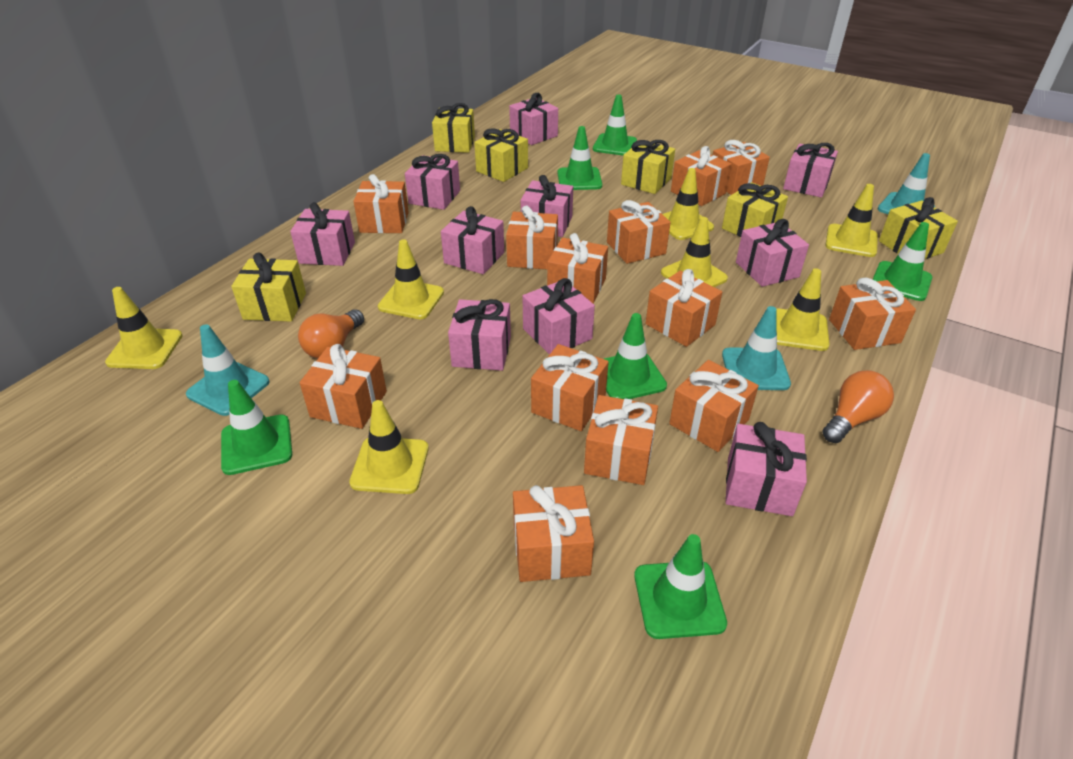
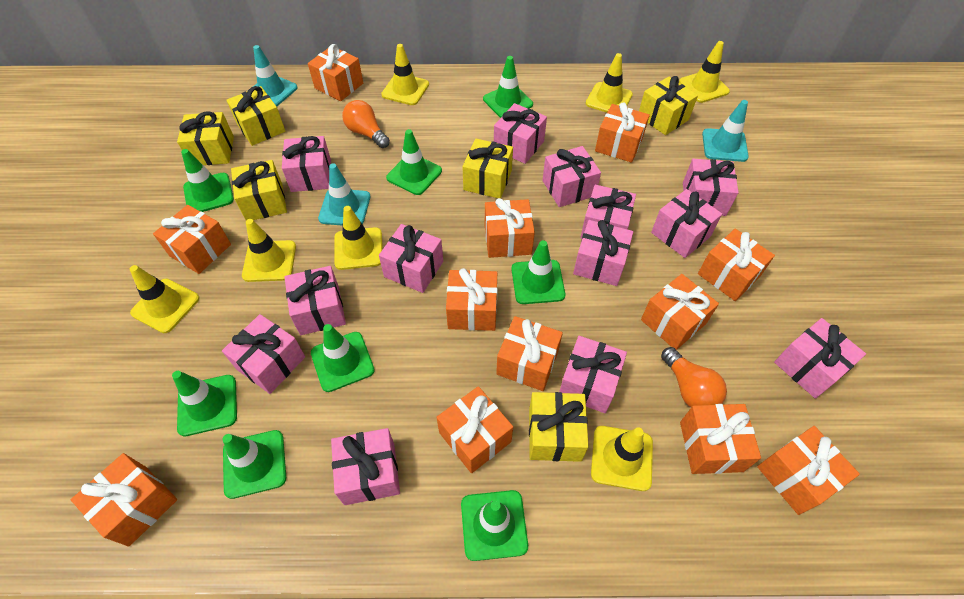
green traffic cone: [221,380,292,475] [557,126,602,190] [593,95,637,155] [604,313,667,399] [634,534,727,639] [873,222,932,301] = 6 -> [172,371,237,436] [181,149,234,212] [223,430,286,499] [311,324,375,392] [386,129,442,195] [461,490,528,561] [483,56,533,118] [511,240,565,304] = 8
orange gift: [300,344,387,429] [353,174,409,233] [506,205,558,269] [513,485,594,582] [531,344,609,431] [547,233,608,304] [584,395,658,485] [607,200,671,264] [645,269,722,347] [669,360,759,452] [671,146,732,206] [713,140,770,195] [829,277,916,350] = 13 -> [71,453,178,547] [153,205,231,274] [308,44,363,101] [436,386,513,473] [446,268,498,331] [485,198,535,258] [496,316,563,391] [595,102,650,163] [641,274,719,350] [680,404,761,474] [698,229,775,301] [757,426,860,515] = 12
pink gift: [290,202,355,266] [405,154,460,210] [441,206,504,274] [448,299,511,371] [509,93,558,145] [521,175,573,237] [522,278,595,355] [726,422,807,516] [736,219,809,287] [783,143,838,197] = 10 -> [222,314,305,394] [282,136,331,192] [285,266,346,335] [331,428,400,505] [379,224,443,293] [494,103,547,164] [542,146,601,207] [559,336,627,413] [573,220,633,286] [580,185,636,239] [651,189,722,258] [683,159,739,216] [774,318,866,399] = 13

